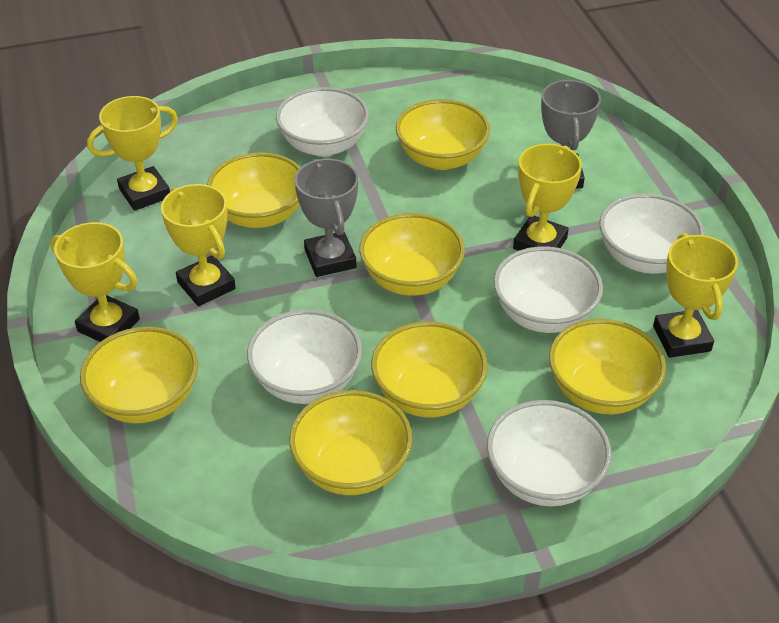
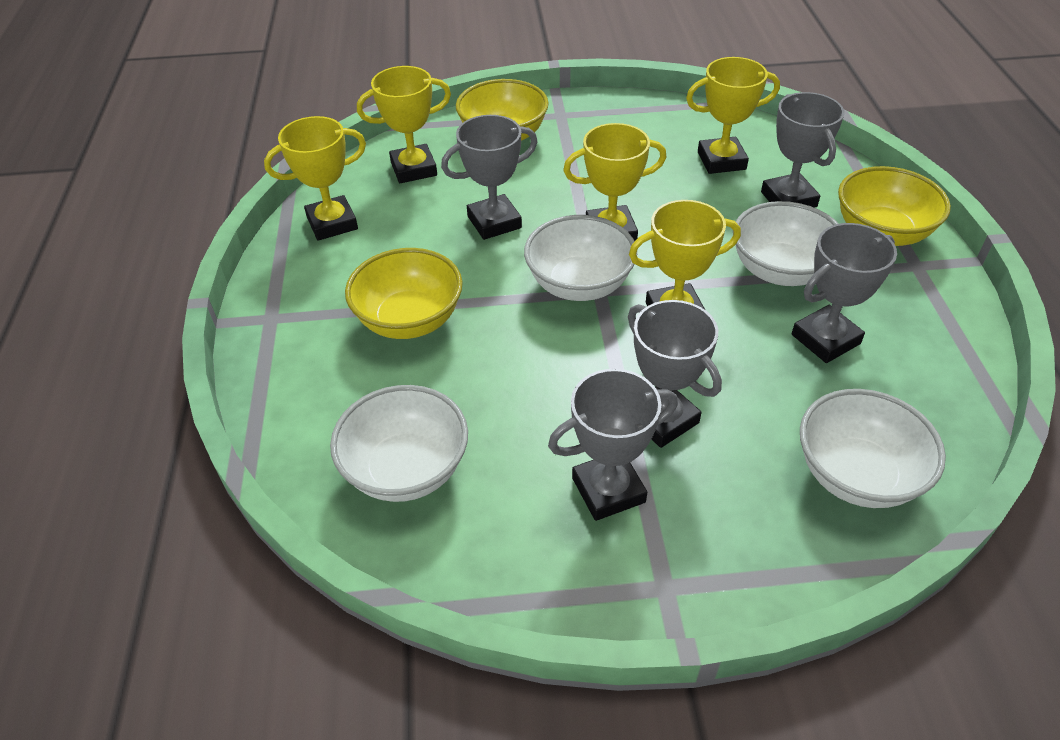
grey trophy: [294,159,358,277] [541,80,601,188] = 2 -> [441,115,538,240] [548,369,678,521] [628,300,722,448] [761,92,844,208] [792,223,897,363] = 5
white bowl: [247,309,362,404] [276,87,369,157] [487,400,612,506] [493,246,603,333] [599,193,704,274] = 5 -> [330,385,468,502] [524,215,637,301] [733,201,838,286] [800,389,946,508] = 4
yellow bowl: [80,327,198,423] [207,152,301,228] [289,390,413,495] [359,213,465,296] [371,322,488,417] [396,99,490,170] [549,319,666,414] = 7 -> [345,248,463,339] [456,79,549,141] [838,166,951,246] = 3

